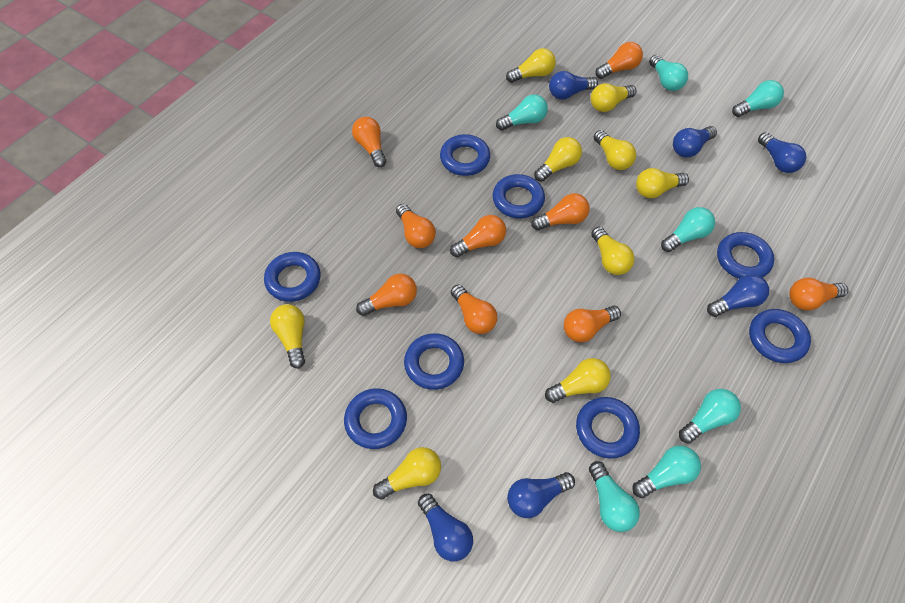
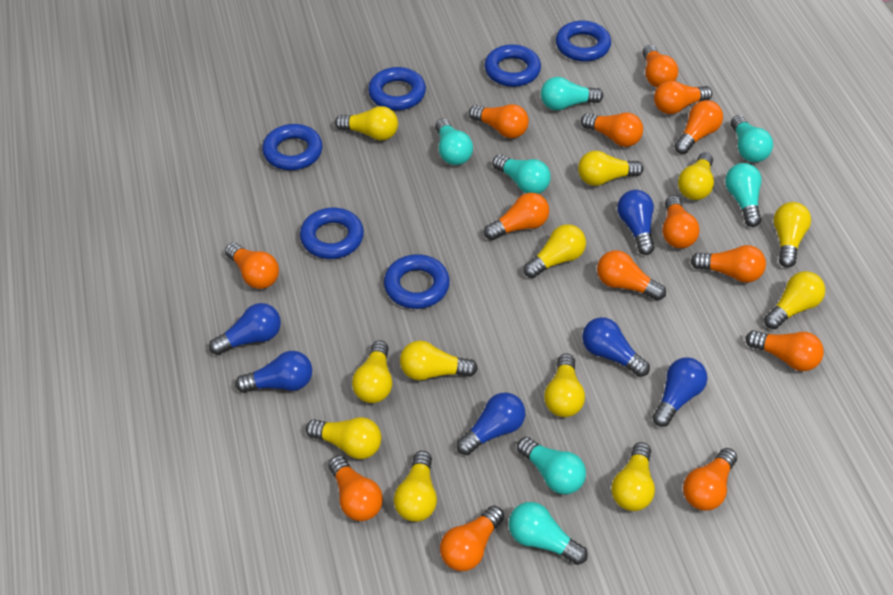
blue ring: [264,252,320,302] [344,388,407,449] [404,333,464,390] [440,134,490,176] [492,174,545,219] [576,397,640,459] [717,232,774,279] [749,309,811,363] = 8 -> [262,124,323,170] [300,208,364,259] [368,67,426,110] [384,254,450,309] [485,44,541,87] [556,20,611,62] = 6
orange light bulb: [352,117,386,167] [356,273,417,316] [396,204,436,248] [450,215,506,257] [451,284,497,334] [531,193,589,230] [564,306,621,342] [595,42,643,79] [789,278,848,310] = 9 -> [225,243,279,289] [328,455,383,521] [440,506,504,571] [469,104,529,138] [484,193,549,240] [581,112,643,147] [597,250,666,301] [642,45,678,87] [654,80,712,114] [662,195,700,248] [674,100,723,154] [683,448,737,511] [690,245,766,283] [745,330,824,371] = 14
yellow light bulb: [270,304,305,368] [373,447,441,500] [506,48,556,83] [534,137,582,182] [545,358,611,403] [591,83,636,112] [591,227,635,275] [594,130,636,170] [636,168,689,198] = 9 -> [306,417,382,459] [335,106,398,140] [352,340,392,403] [394,451,437,522] [400,341,478,381] [524,224,586,278] [544,353,585,417] [578,151,644,186] [611,442,655,511] [678,152,714,200] [764,271,825,329] [773,202,811,268] = 12

